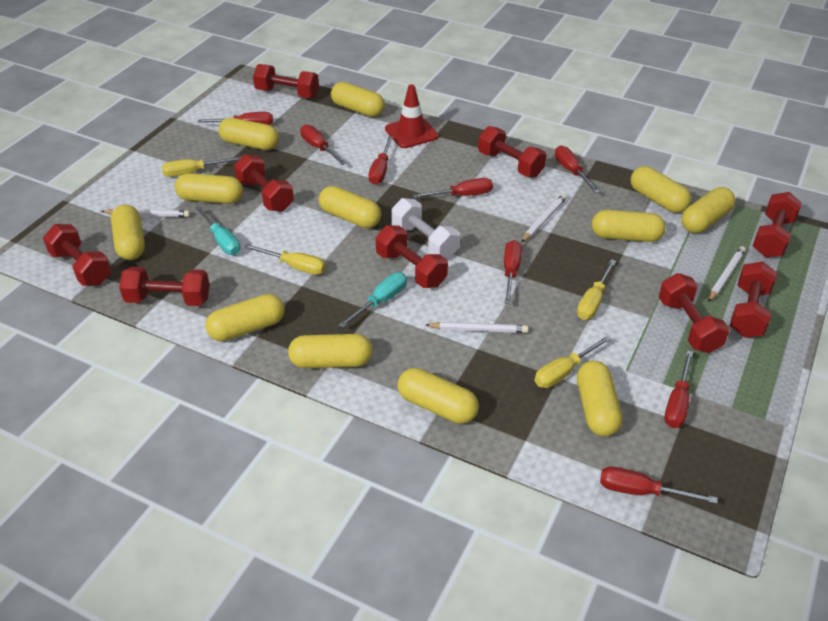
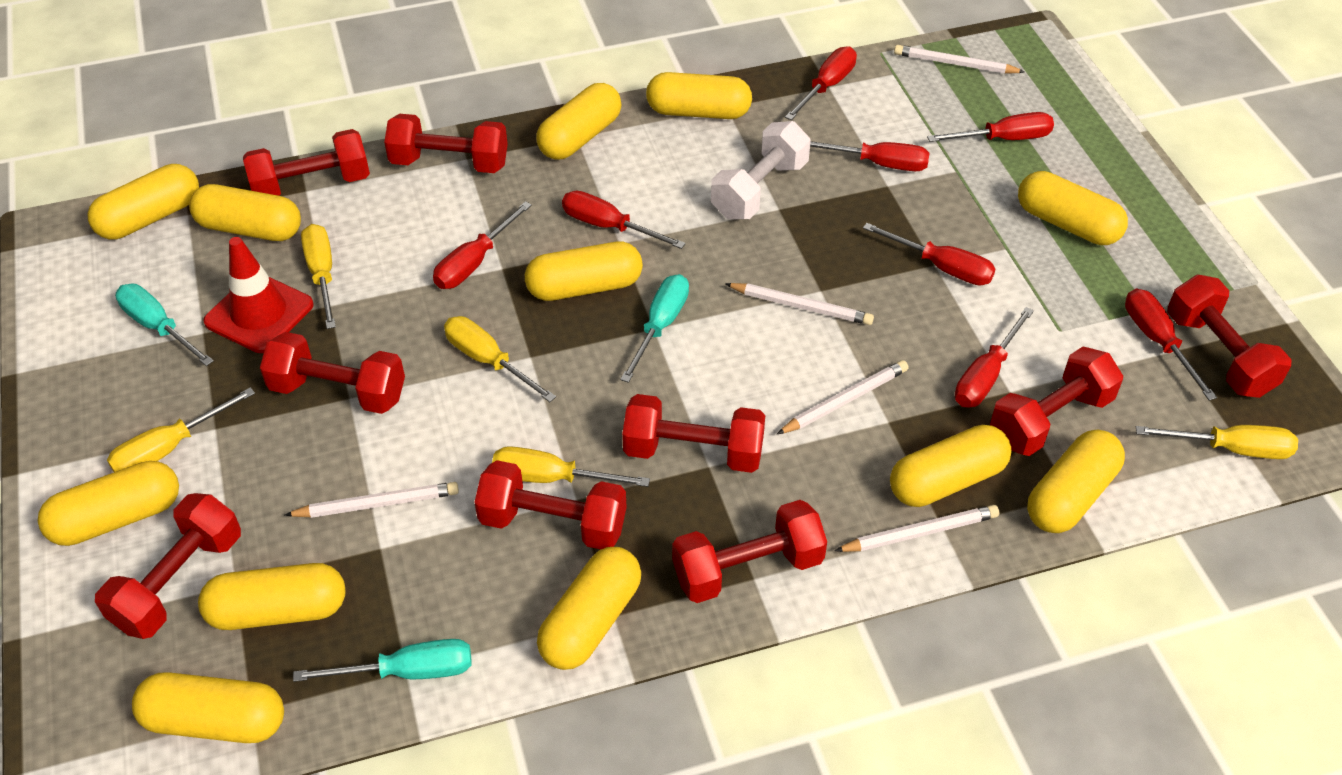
turquoise screwdriver: [195,206,241,255] [339,272,407,328] = 2 -> [115,284,214,366] [293,639,472,682] [620,274,689,383] = 3
white pencil: [101,208,190,217] [426,322,528,333] [521,194,567,242] [708,246,746,302] = 4 -> [285,482,459,518] [725,283,874,325] [777,360,909,434] [834,505,999,552] [894,45,1025,74] = 5
yellow screwdriver: [162,157,241,177] [244,244,326,275] [535,335,612,388] [577,259,616,320] = 4 -> [107,387,255,472] [301,224,336,329] [444,316,556,402] [492,446,650,487] [1136,425,1298,459] = 5

